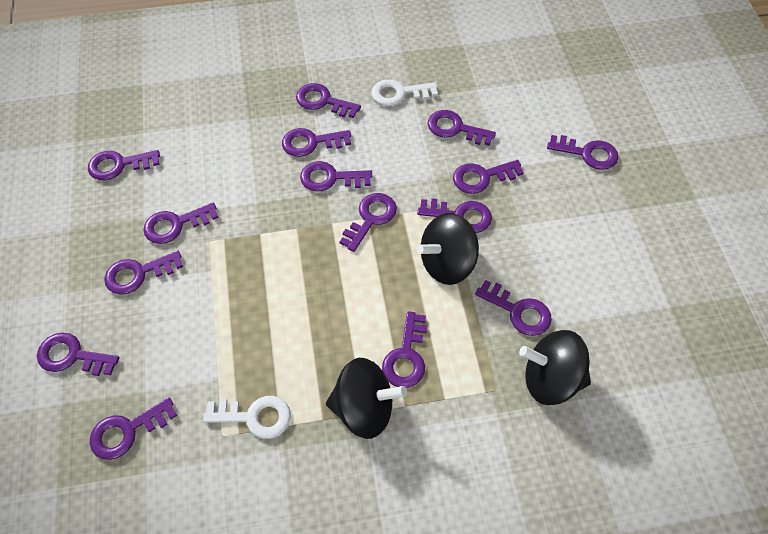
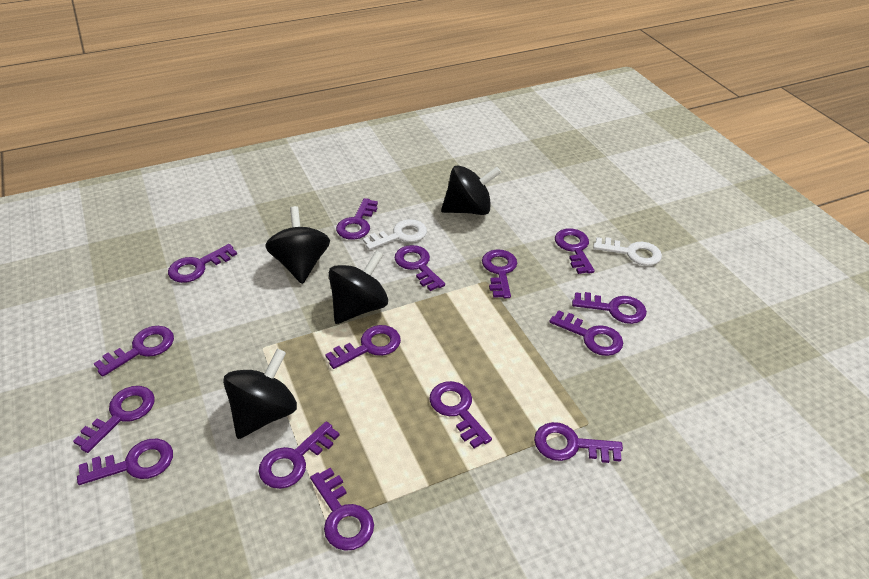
black spinning top: [326,358,407,439] [416,213,479,285] [519,330,591,405] = 3 -> [223,349,297,439] [265,206,330,284] [329,250,388,324] [441,166,501,215] = 4

